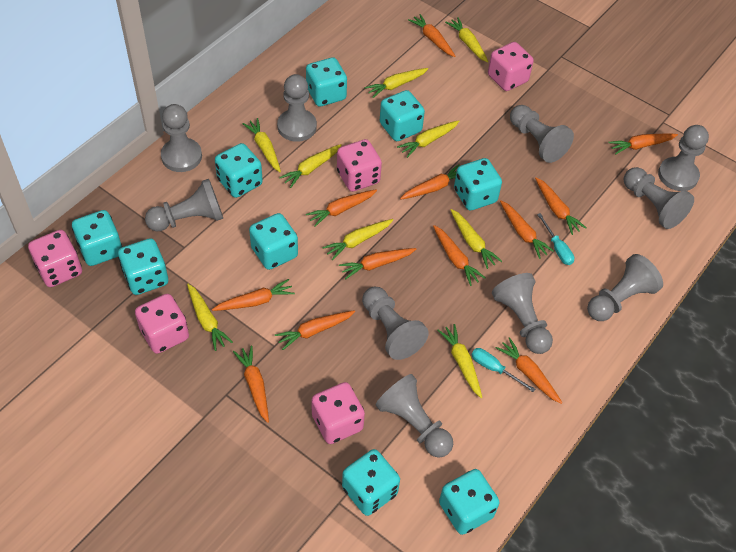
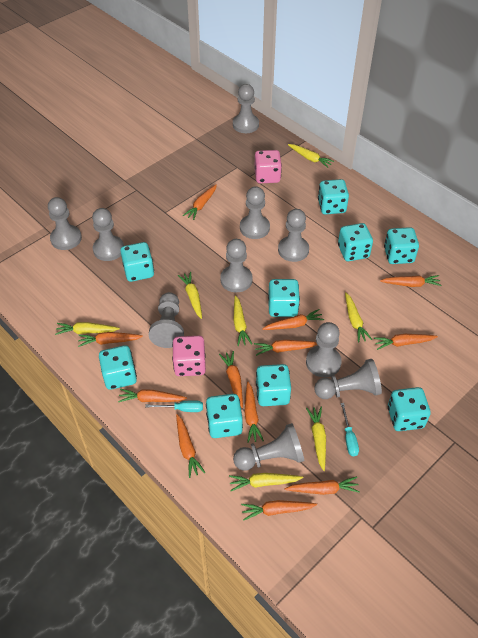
pink dice: [28,230,82,287] [135,294,189,354] [311,382,365,444] [337,139,382,192] [488,42,534,91] = 5 -> [172,336,206,376] [255,150,282,183] = 2
yellow carrot: [187,284,233,351] [242,118,281,172] [279,144,342,188] [322,219,393,260] [365,68,428,98] [397,120,459,158] [437,324,482,398] [445,17,488,62] [451,209,502,269] = 9 -> [55,322,120,335] [178,272,202,319] [229,473,303,491] [233,295,252,346] [288,144,334,168] [306,407,326,471] [345,292,372,343] = 7

